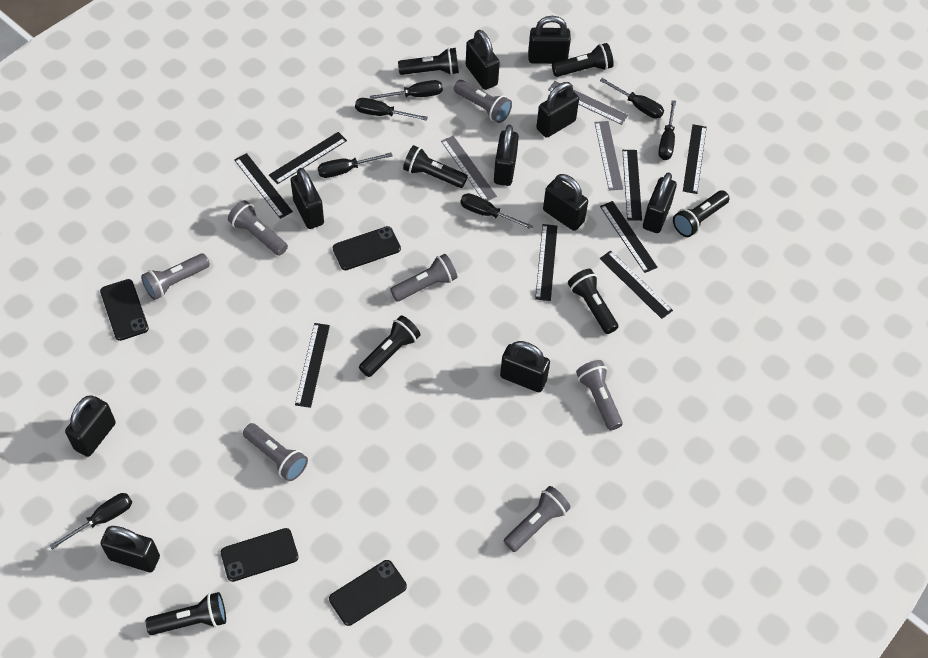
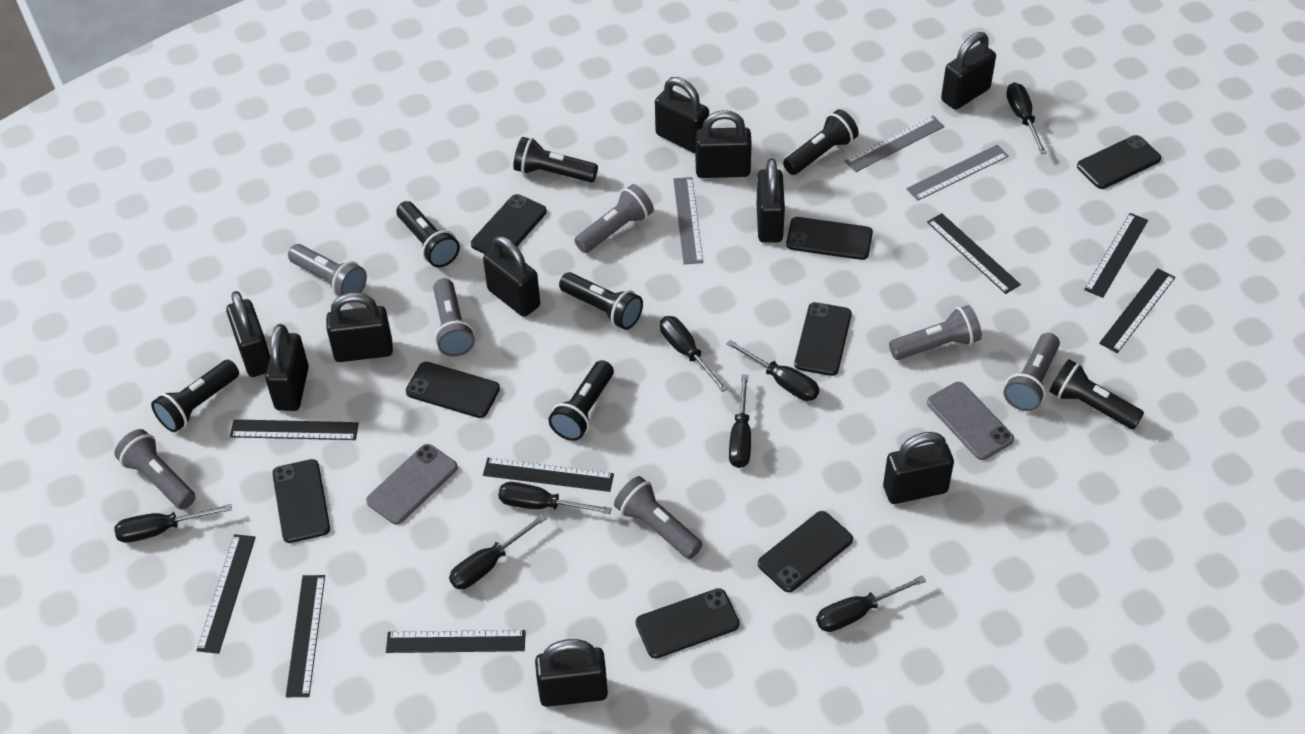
black phone: [100,279,149,341] [221,528,299,582] [329,560,407,626] [333,226,401,270] = 4 -> [272,459,330,543] [406,362,500,418] [471,194,547,254] [636,588,740,658] [758,511,853,592] [786,217,873,260] [794,302,852,376] [1077,135,1161,189] = 8
black screwdriver: [49,493,132,550] [318,153,393,178] [355,98,428,121] [370,80,443,99] [460,193,533,229] [600,78,664,119] [658,100,676,160] = 7 -> [114,504,232,543] [449,514,547,589] [498,482,612,514] [660,316,728,392] [727,340,819,401] [729,374,751,468] [816,575,926,632] [1006,83,1047,154] = 8
grey phone: none = 0 -> [366,444,458,525] [927,382,1014,460] = 2

